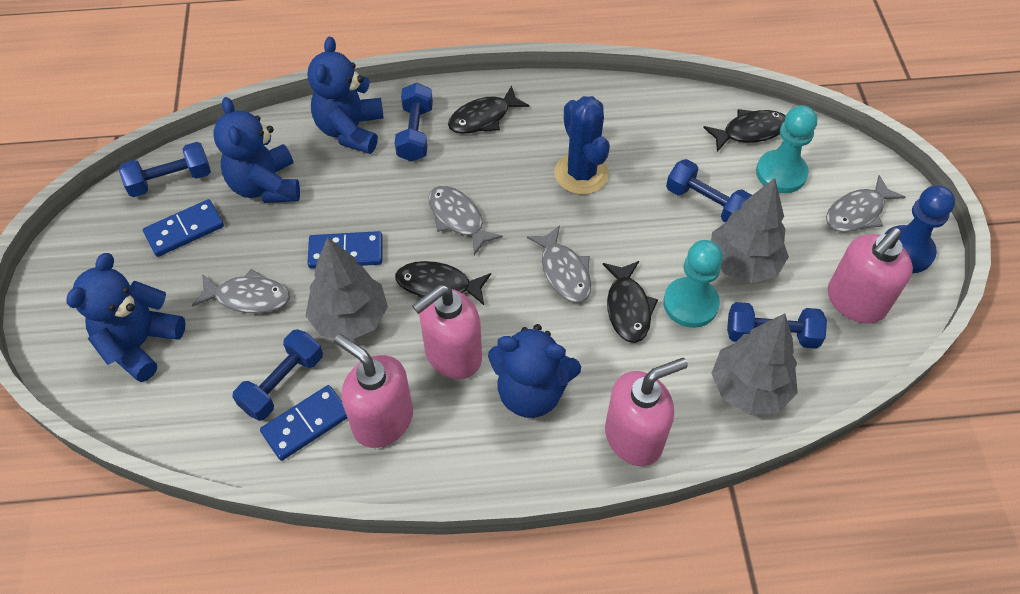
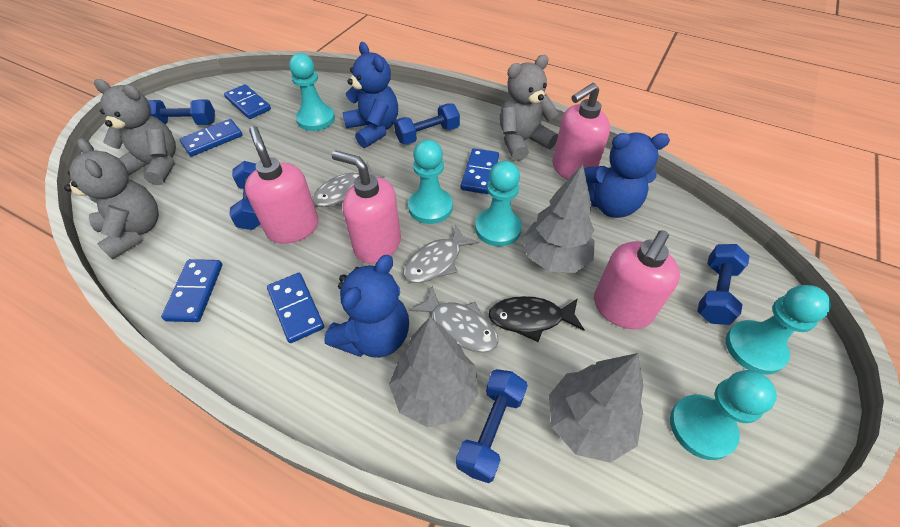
black fish: [395,261,491,305] [448,85,530,134] [603,261,658,343] [703,109,786,152] = 4 -> [488,296,584,342] = 1
blue cactus: [555,96,610,195] = 1 -> none = 0
blue domino: [143,199,224,257] [260,385,347,461] [307,231,382,269] = 3 -> [161,259,222,322] [179,119,242,156] [224,84,271,119] [267,273,324,343] [461,148,499,194] = 5
blue pawn: [885,185,955,273] = 1 -> none = 0
blue teddy bear: [67,253,186,382] [214,97,300,203] [308,37,384,154] [488,324,581,418] = 4 -> [324,255,409,358] [343,42,398,148] [584,132,670,218] = 3
grey fish: [192,269,290,313] [429,186,503,255] [527,225,591,303] [826,175,905,232] = 4 -> [312,162,385,207] [403,225,479,283] [409,286,498,353] = 3
grey teddy bear: none = 0 -> [64,138,159,260] [94,79,176,185] [500,55,559,161] = 3
turquoise pawn: [663,240,723,328] [756,105,817,193] = 2 -> [289,53,335,131] [408,139,453,224] [475,161,522,246] [670,370,777,460] [726,285,831,375] = 5

